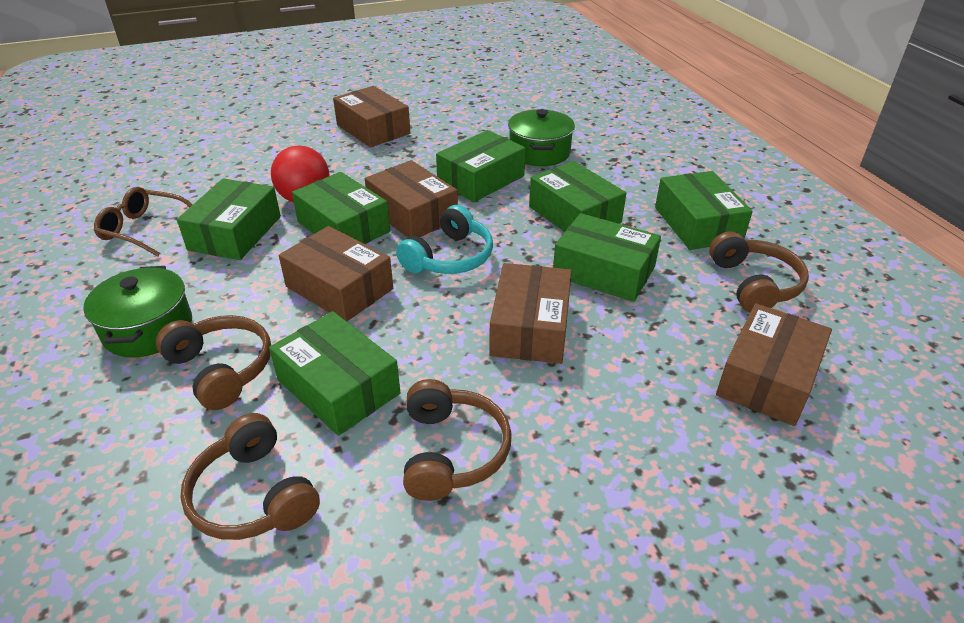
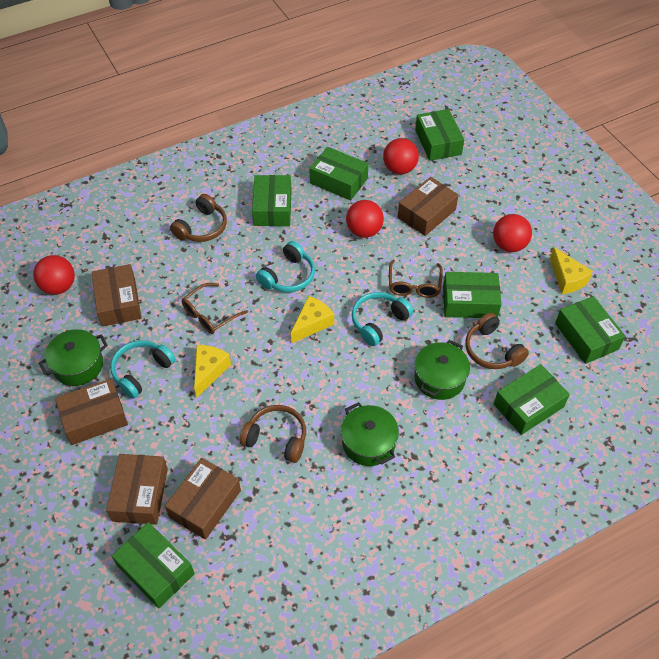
brown glasses: [94,187,193,257] = 1 -> [181,283,248,334] [389,260,443,298] = 2
brown headphones: [156,315,271,410] [180,413,320,540] [403,379,512,501] [709,231,809,313] = 4 -> [170,194,227,242] [239,405,306,463] [465,313,529,369] = 3
green pot: [83,266,192,358] [508,109,575,166] = 2 -> [39,329,108,386] [341,402,399,466] [414,340,470,400] = 3
red ball: [271,145,329,202] = 1 -> [33,255,75,295] [346,200,384,238] [383,138,419,174] [493,214,532,252] = 4
turquoise headphones: [396,205,493,274] = 1 -> [110,340,176,399] [256,241,315,292] [352,292,413,346] = 3
yellow cheese: none = 0 -> [194,345,231,398] [291,296,334,343] [550,247,593,294] = 3

